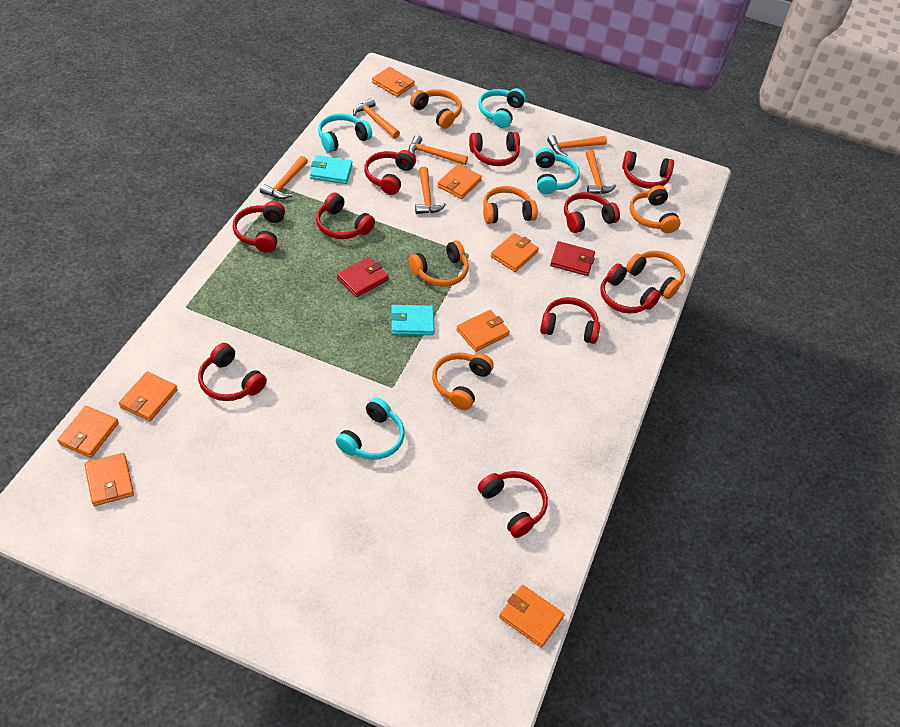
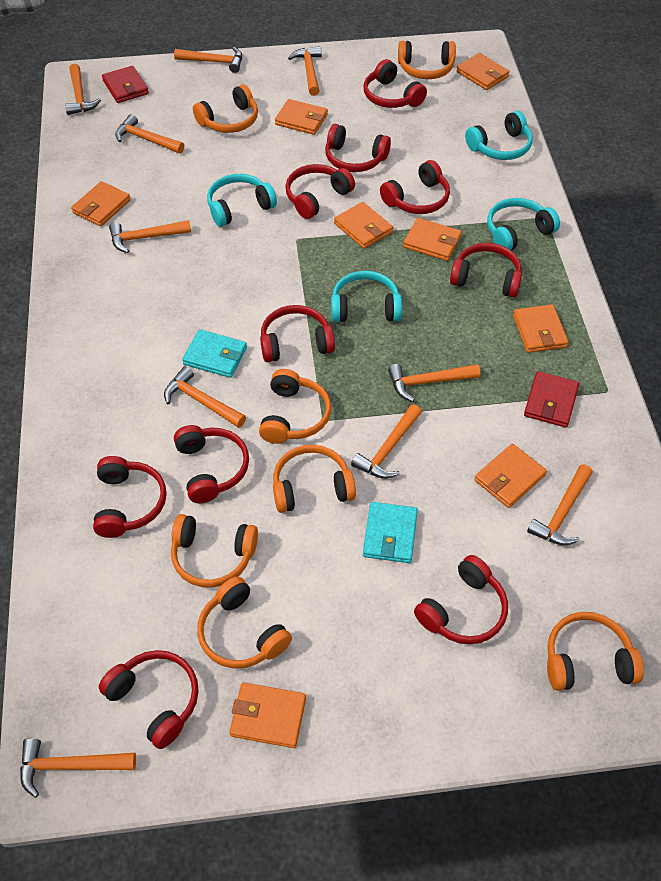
orange hammer: [260,156,308,199] [353,98,400,139] [409,135,468,165] [415,167,446,214] [547,135,607,157] [586,150,616,194] = 6 -> [20,738,136,798] [65,64,101,115] [109,220,191,253] [115,114,184,154] [164,366,246,428] [174,47,242,73] [288,46,322,96] [351,405,422,479] [388,364,480,402] [527,464,593,546] = 10
orange headphones: [409,240,469,287] [410,89,462,129] [432,352,494,410] [483,186,538,224] [626,251,685,299] [629,185,681,233] = 6 -> [171,514,258,588] [193,84,258,133] [197,576,292,668] [259,369,331,444] [273,445,356,513] [398,41,456,79] [547,612,644,691] = 7

